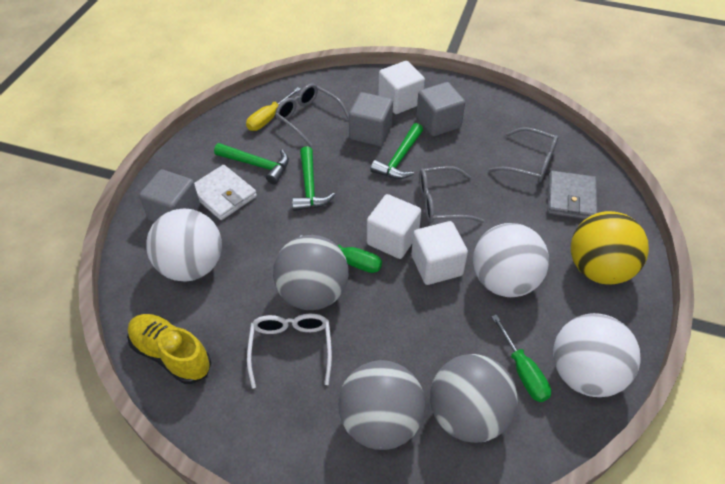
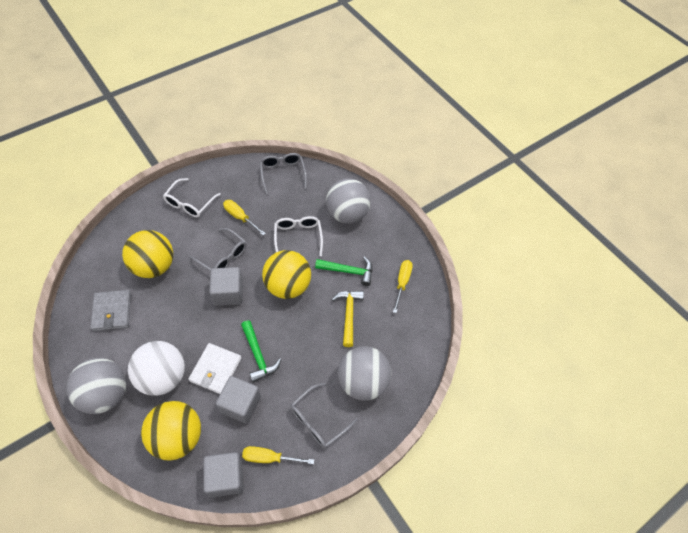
green hammer: [214,143,289,184] [292,146,336,211] [370,123,423,179] = 3 -> [241,320,281,383] [315,256,372,286] = 2
green screwdriver: [300,235,382,273] [491,314,551,402] = 2 -> none = 0
white ball: [146,208,222,282] [473,223,549,297] [553,313,641,397] = 3 -> [128,341,185,396] = 1
white cube: [367,194,421,259] [378,61,425,114] [411,221,468,285] = 3 -> none = 0
white glasses: [247,314,332,389] = 1 -> [163,178,221,217] [274,216,323,256] = 2
yellow ball: [571,211,649,284] = 1 -> [122,230,173,278] [141,401,201,461] [262,250,311,299] = 3
yellow hammer: none = 0 -> [332,291,364,347] = 1
yellow screwdriver: [246,87,301,131] = 1 -> [223,200,266,235] [242,446,314,464] [393,260,413,313] = 3
yellow shoe: [127,314,211,384] = 1 -> none = 0

